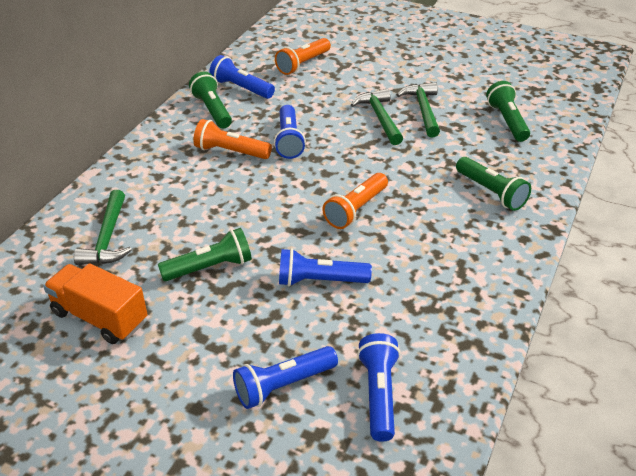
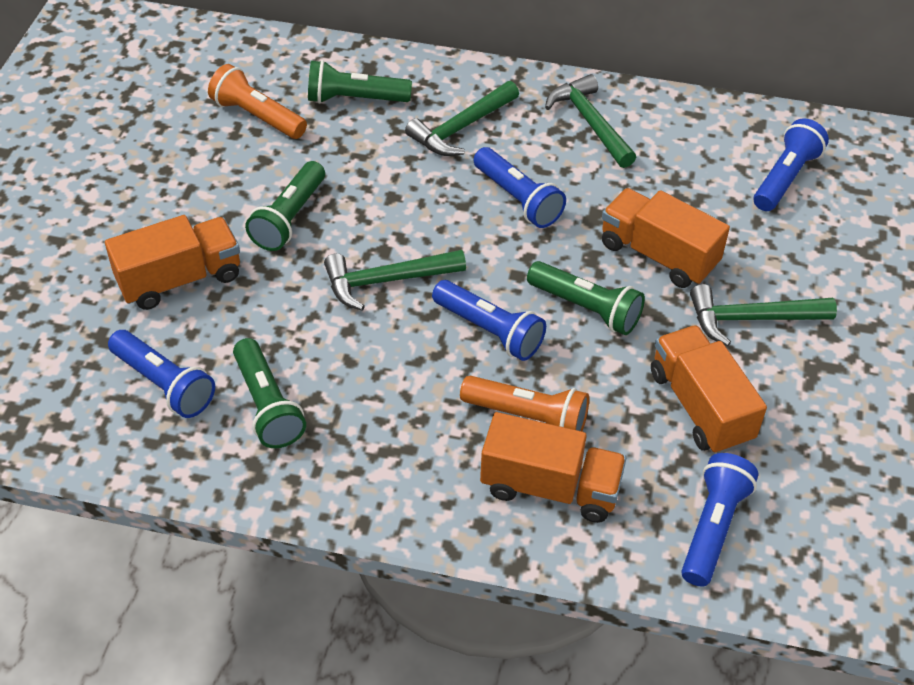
green hammer: [74,190,132,265] [351,89,403,145] [397,82,440,137] = 3 -> [324,250,466,310] [405,81,519,156] [545,74,636,168] [690,284,837,346] = 4
orange flashlight: [193,119,272,159] [275,38,331,75] [322,173,388,229] = 3 -> [208,64,307,139] [460,376,589,431] = 2
orange truck: [43,263,147,344] = 1 -> [105,215,240,310] [480,412,626,523] [602,188,730,288] [651,325,767,453] = 4

